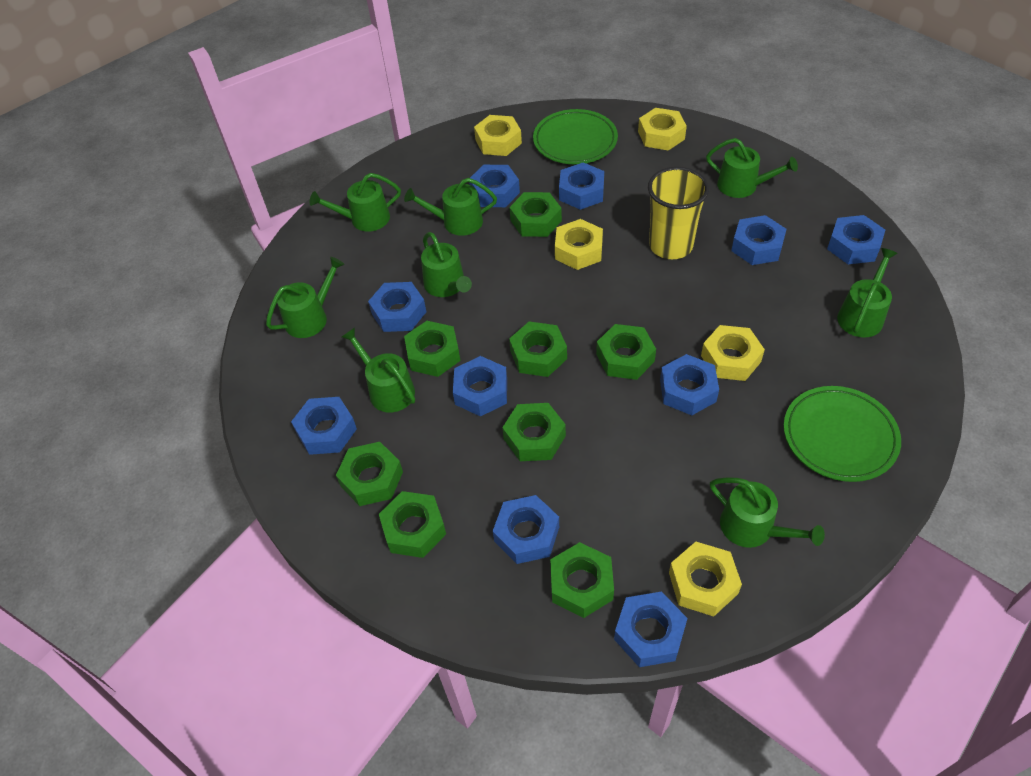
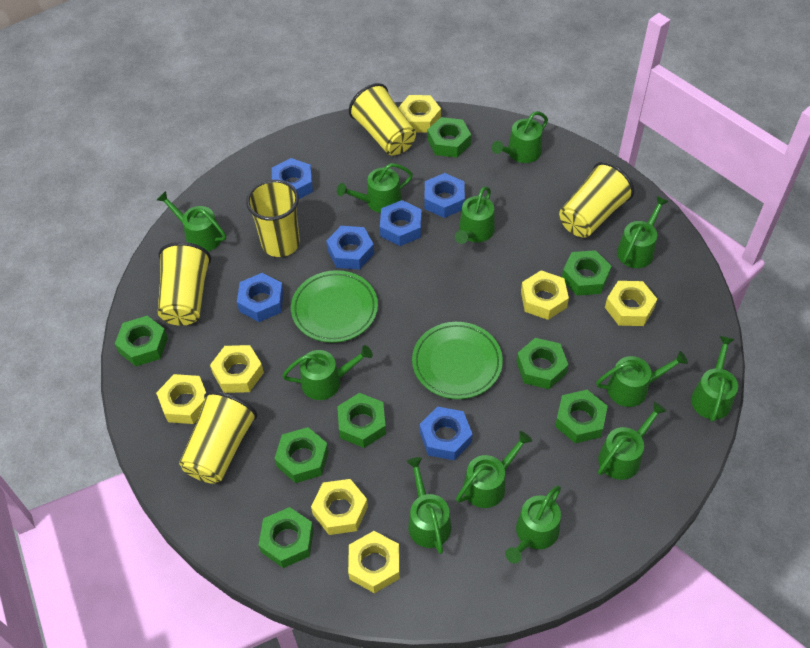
blue nut: [291,397,357,455] [368,282,426,332] [453,356,507,416] [469,165,520,207] [493,495,559,564] [559,162,604,210] [614,592,688,667] [660,354,719,415] [731,215,787,265] [827,215,885,264] = 10 -> [237,273,284,322] [272,158,313,199] [326,226,374,269] [380,200,422,246] [420,406,473,460] [425,173,465,218] = 6
green watering can: [266,257,345,338] [310,173,401,232] [342,328,415,413] [404,178,497,236] [421,232,472,297] [706,138,798,198] [710,477,825,548] [837,248,898,338] = 8 -> [157,191,226,252] [282,345,373,400] [337,163,413,213] [407,457,451,554] [455,187,495,244] [456,431,532,508] [492,111,548,163] [505,486,561,564] [596,351,688,407] [598,402,667,480] [617,196,669,268] [691,336,738,422] = 12
yellow cup: [648,167,709,259] = 1 -> [158,242,211,326] [179,391,258,484] [246,180,300,257] [349,83,416,155] [559,162,634,238] = 5
yellow nut: [474,115,522,156] [555,219,603,270] [638,108,687,151] [669,542,742,616] [701,325,765,381] = 5 -> [156,374,206,424] [210,345,264,393] [311,479,368,535] [348,531,400,593] [398,95,441,133] [521,270,569,320] [605,281,657,326] = 7

